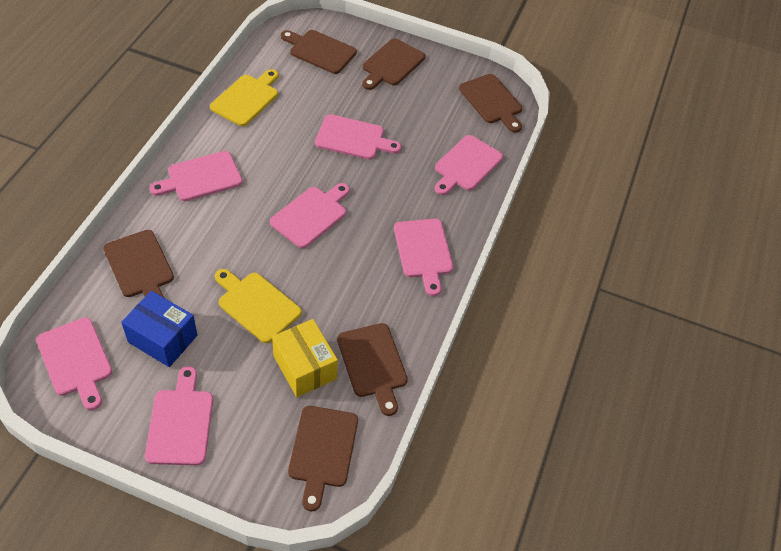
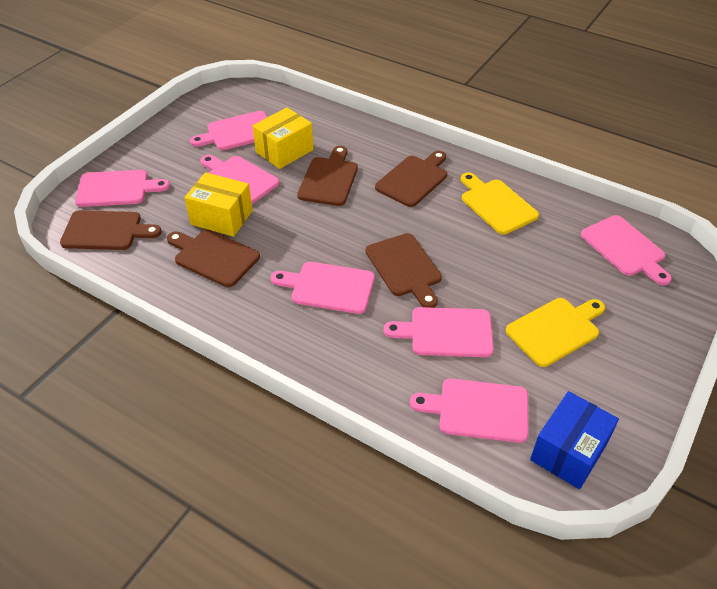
brown cutting board: [103,230,174,297] [281,30,357,74] [288,406,358,511] [337,323,408,416] [362,38,425,90] [459,74,522,133] = 6 -> [60,210,161,250] [167,230,260,287] [297,146,358,206] [366,233,442,308] [375,151,447,207] = 5
yellow box: [272,319,338,397] = 1 -> [184,172,253,237] [253,107,313,169] = 2

